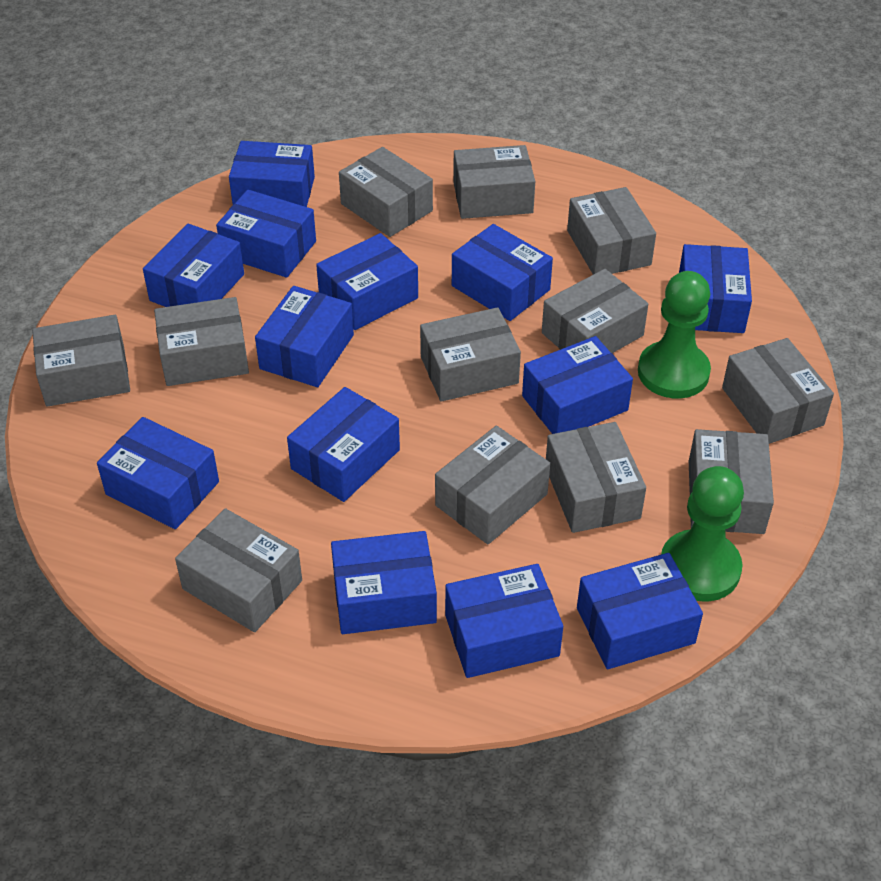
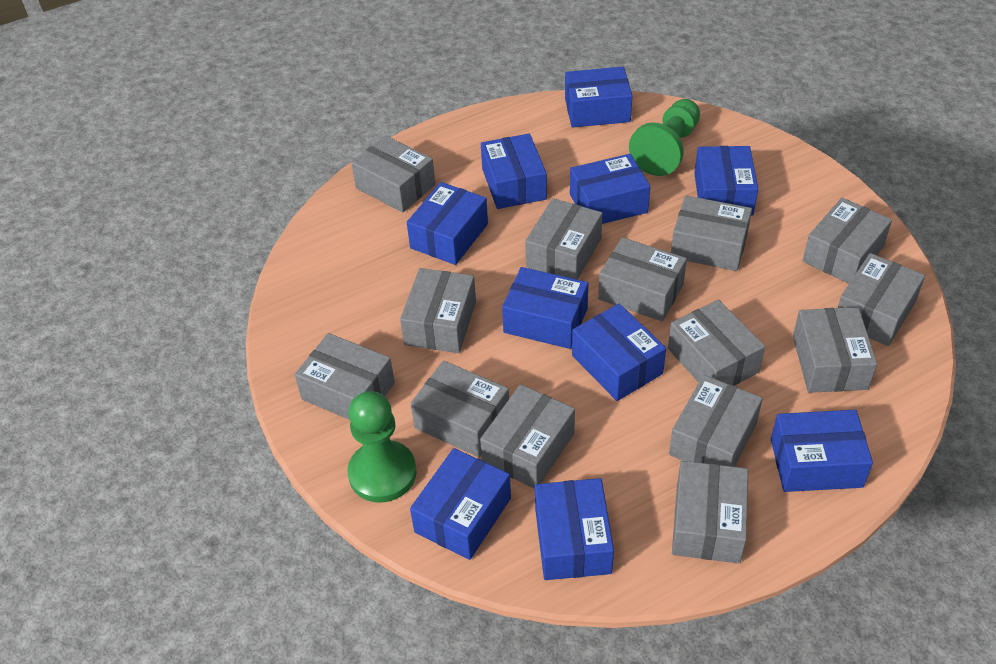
blue box: [97,417,219,529] [143,224,244,307] [216,190,316,278] [229,141,315,207] [255,286,354,387] [287,387,400,502] [316,233,418,330] [331,531,437,634] [445,564,563,678] [452,224,553,321] [522,336,633,434] [577,553,703,669] [679,244,752,333] = 13 -> [407,182,488,265] [410,448,511,560] [481,133,547,209] [502,267,588,349] [535,478,614,580] [565,67,632,127] [570,154,650,224] [572,304,666,401] [694,146,758,216] [771,410,873,492] = 10
grey box: [32,315,130,407] [154,297,249,386] [175,508,302,632] [339,147,433,237] [420,307,521,402] [435,426,550,544] [453,145,535,219] [542,269,648,353] [546,422,646,533] [567,187,656,274] [689,429,774,534] [722,338,834,444] = 12 -> [295,333,395,420] [351,135,435,213] [400,268,476,353] [411,361,509,457] [480,384,575,489] [525,198,602,280] [598,237,687,322] [668,300,765,386] [669,375,763,467] [671,195,752,271] [672,461,748,563] [793,307,877,393] [803,198,892,284] [838,253,925,346] = 14

